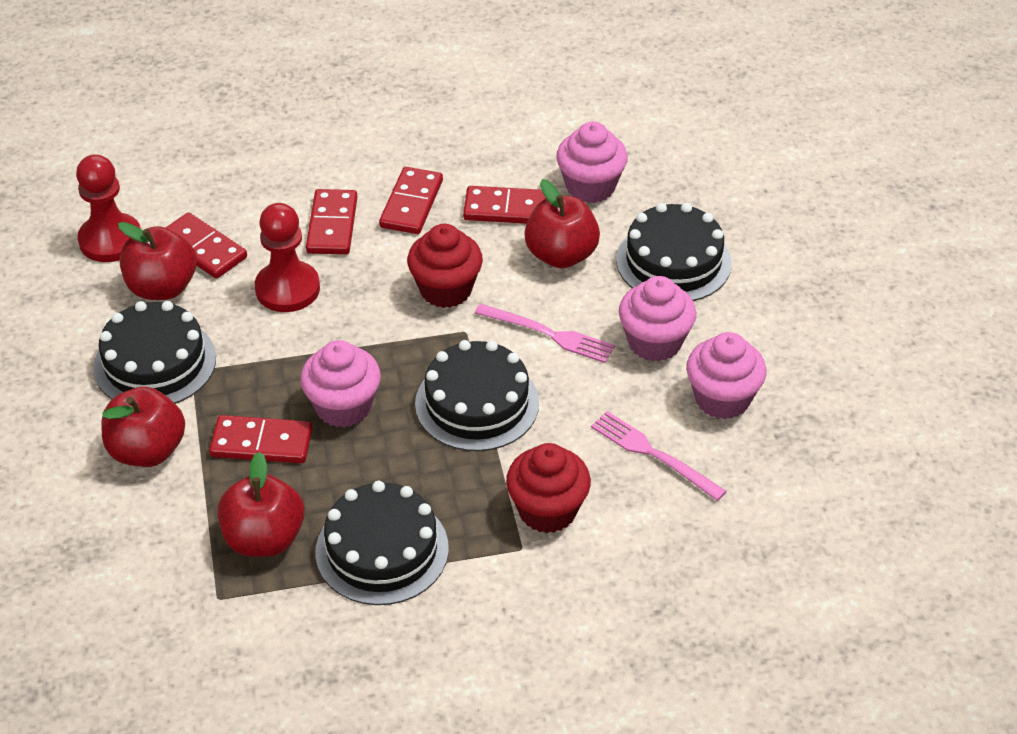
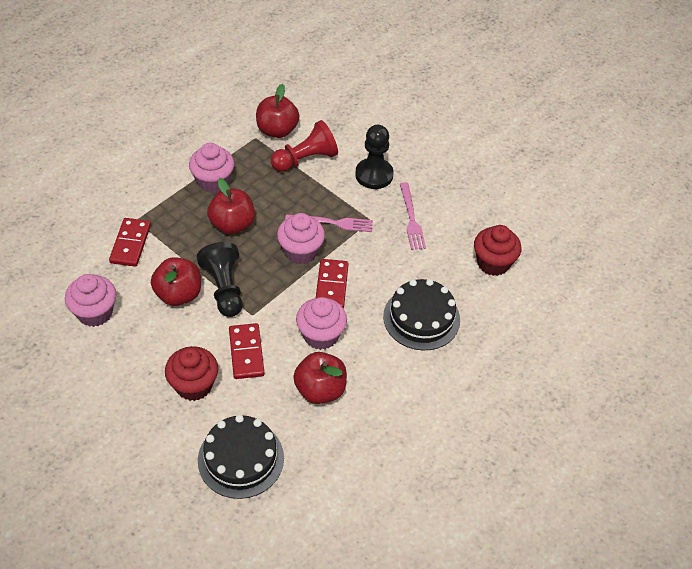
black cake: [93,301,216,404] [315,481,449,605] [415,340,539,451] [616,203,732,301] = 4 -> [198,415,284,499] [383,279,460,350] = 2
black pawn: none = 0 -> [197,242,243,317] [355,125,394,189] = 2
red domino: [166,212,247,279] [209,415,313,463] [306,189,357,255] [379,167,443,234] [463,186,546,224] = 5 -> [109,218,151,267] [229,323,265,379] [316,259,349,308] = 3
red pawn: [76,154,141,262] [255,203,320,312] = 2 -> [271,120,338,172] = 1

